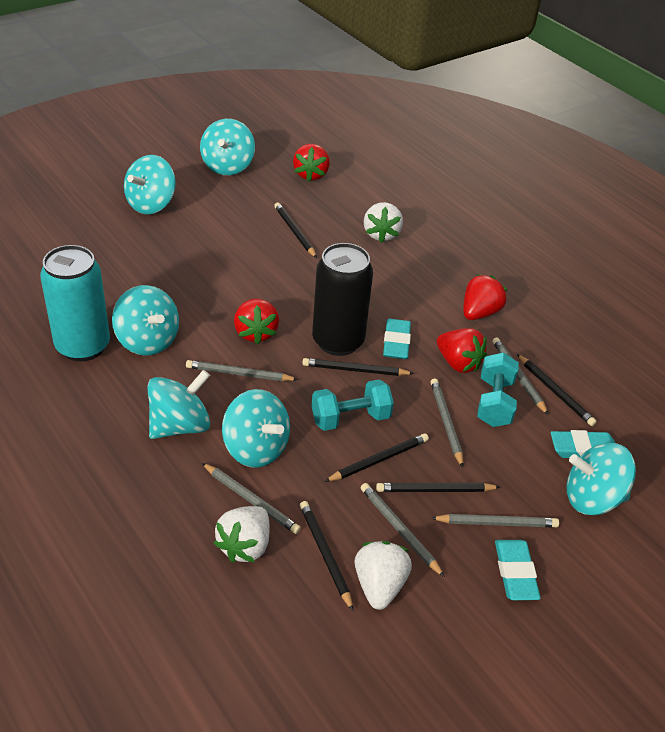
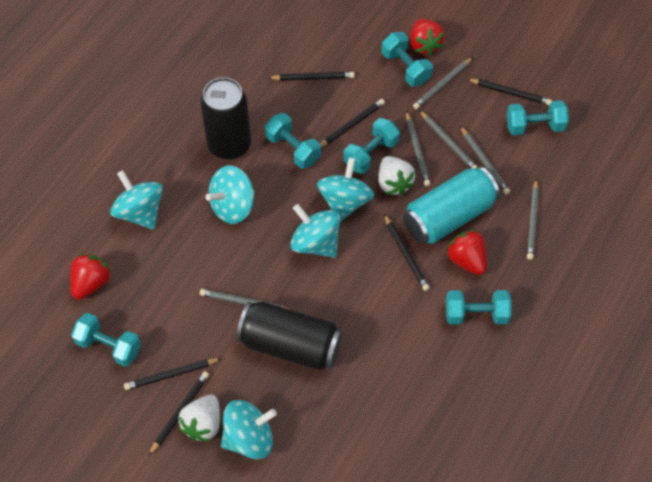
black can: [312,243,373,356] = 1 -> [200,77,251,160] [236,302,342,370] = 2
red strawberry: [234,298,279,344] [293,144,330,181] [437,328,487,373] [463,274,507,320] = 4 -> [70,253,112,300] [410,18,445,56] [446,230,487,275] = 3
turquoise dumbbell: [311,379,394,431] [477,353,519,427] = 2 -> [71,313,141,367] [265,113,321,169] [343,118,400,174] [381,32,433,86] [446,290,512,324] [506,100,569,135] = 6
turquoise eraser: [383,319,411,359] [495,540,541,600] [551,430,615,458] = 3 -> none = 0
turquoise spinning top: [112,285,179,356] [124,155,176,214] [147,370,210,439] [200,119,255,175] [222,389,290,468] [566,443,636,515] = 6 -> [110,170,163,230] [206,165,255,224] [221,400,277,459] [291,204,340,258] [317,157,374,222] = 5
white strawberry: [214,506,270,563] [354,541,412,610] [364,202,403,243] = 3 -> [178,395,220,442] [378,156,415,196] = 2

